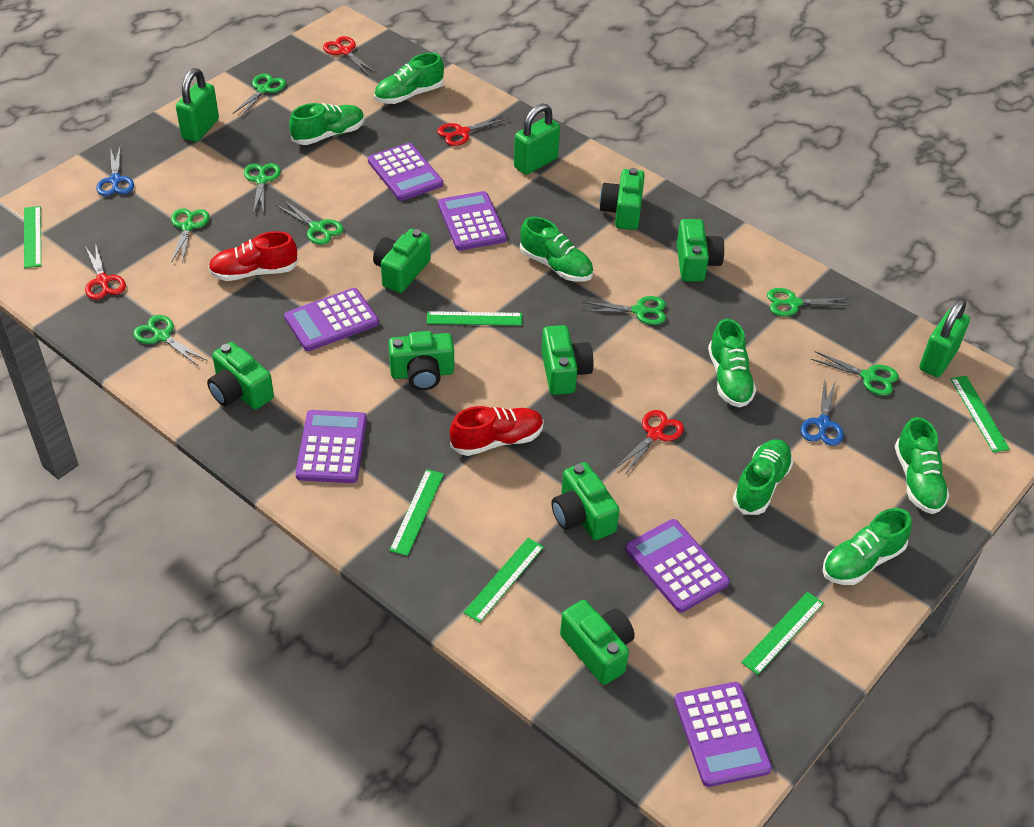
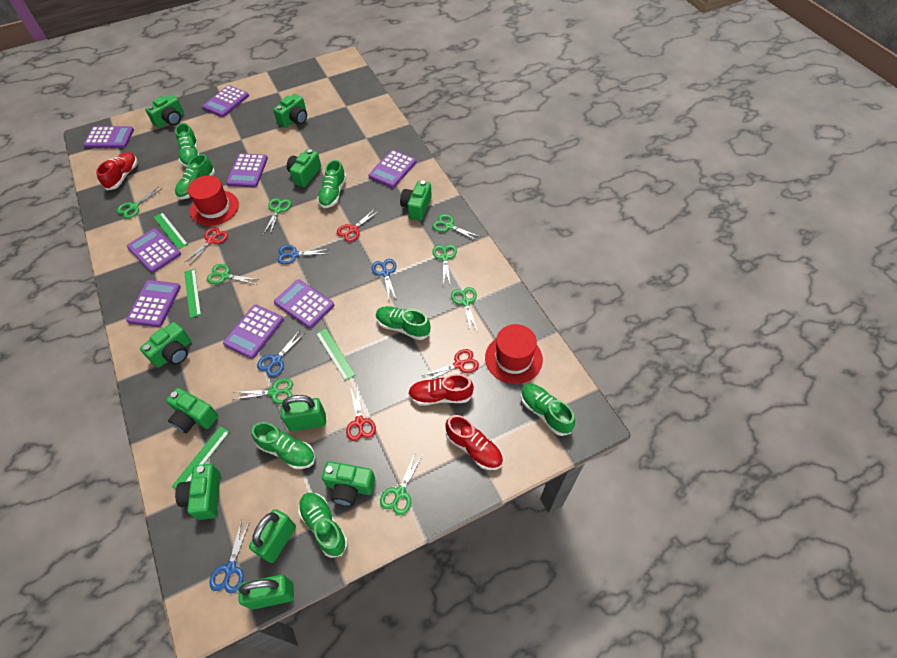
blue scissors: [96,147,134,196] [801,379,844,446] = 2 -> [209,520,250,594] [257,330,305,377] [278,245,330,264] [372,259,397,301] = 4
green ruler: [24,206,41,268] [389,469,444,556] [427,311,522,326] [463,538,544,623] [741,592,824,675] [950,376,1010,452] = 6 -> [154,212,188,249] [172,426,230,489] [184,269,201,318] [316,328,355,381] = 4
purple calculator: [284,288,379,351] [295,410,367,483] [368,143,443,201] [438,191,507,251] [625,519,730,613] [674,682,772,787] = 6 -> [83,126,134,148] [126,280,181,327] [127,228,181,273] [202,85,249,117] [223,305,284,359] [226,153,268,188] [274,280,334,328] [368,150,417,188] = 8
red hat: none = 0 -> [188,176,239,226] [485,324,543,384] = 2
red shoe: [208,231,298,281] [450,406,544,456] = 2 -> [96,152,138,190] [408,374,474,406] [445,415,503,470] = 3

